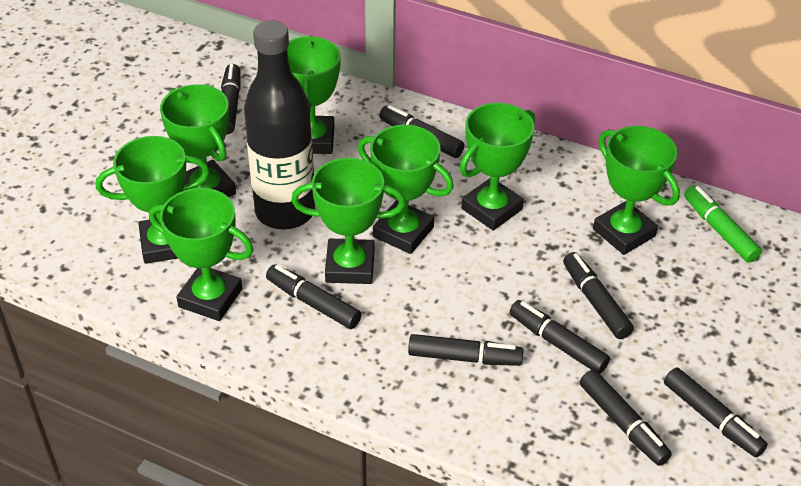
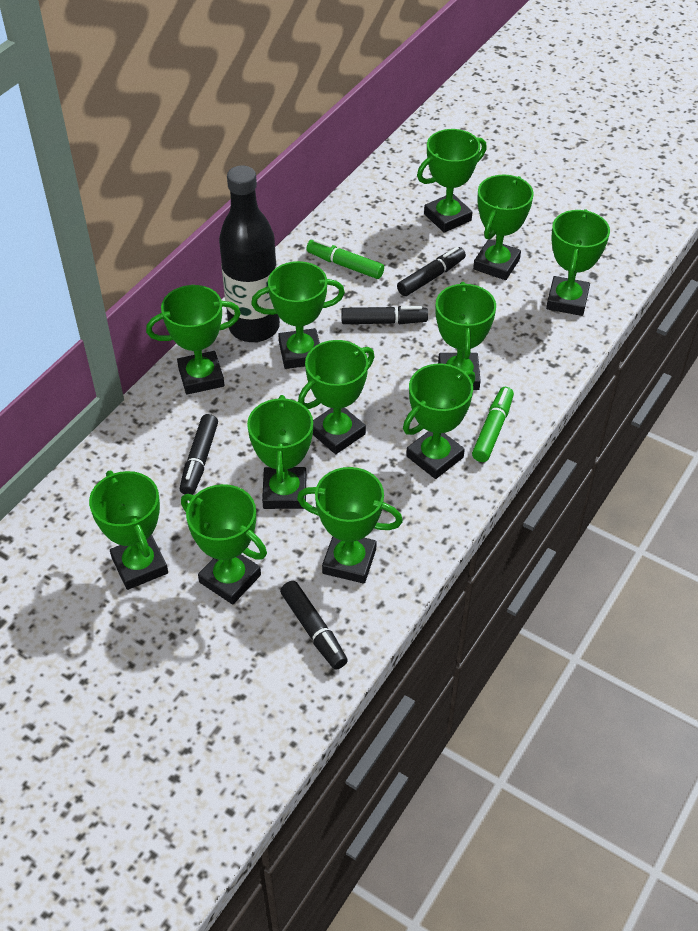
black marker: [221,64,241,134] [266,264,362,329] [379,105,465,158] [408,334,523,366] [509,300,610,374] [563,252,634,339] [580,370,672,466] [664,367,768,457] = 8 -> [180,414,218,495] [280,581,348,669] [341,306,428,324] [397,247,466,296] = 4
green marker: [684,185,762,263] = 1 -> [306,239,384,279] [472,387,514,462] = 2
green trophy: [96,136,210,264] [149,188,253,321] [160,84,236,197] [287,36,341,154] [291,158,406,284] [358,125,454,254] [460,103,535,231] [593,126,680,255] = 8 -> [89,471,168,590] [146,285,241,394] [181,484,267,604] [247,395,313,509] [251,261,345,369] [297,467,403,584] [298,340,375,454] [403,364,475,479] [417,129,487,233] [435,282,496,390] [473,174,534,280] [546,209,610,316] = 12

